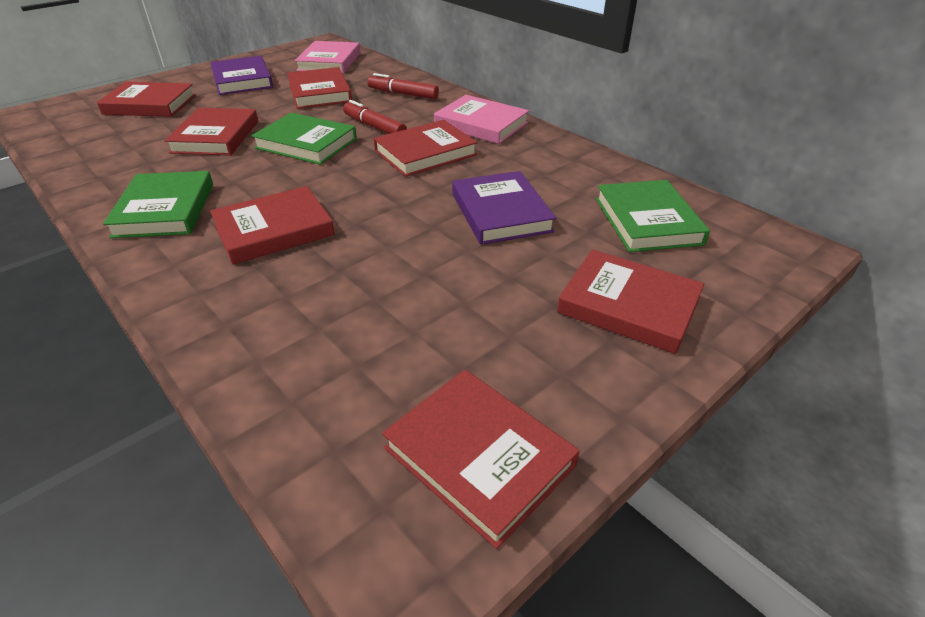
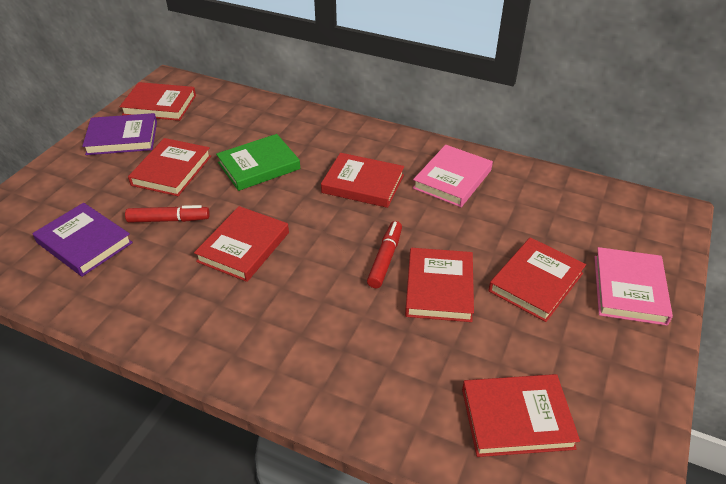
green book: [103,171,213,238] [251,112,357,165] [596,180,710,252] = 3 -> [216,134,300,191] = 1

